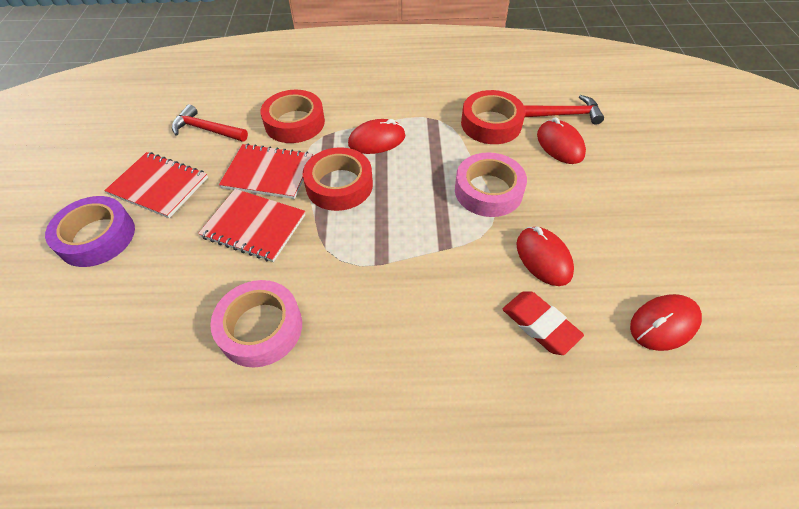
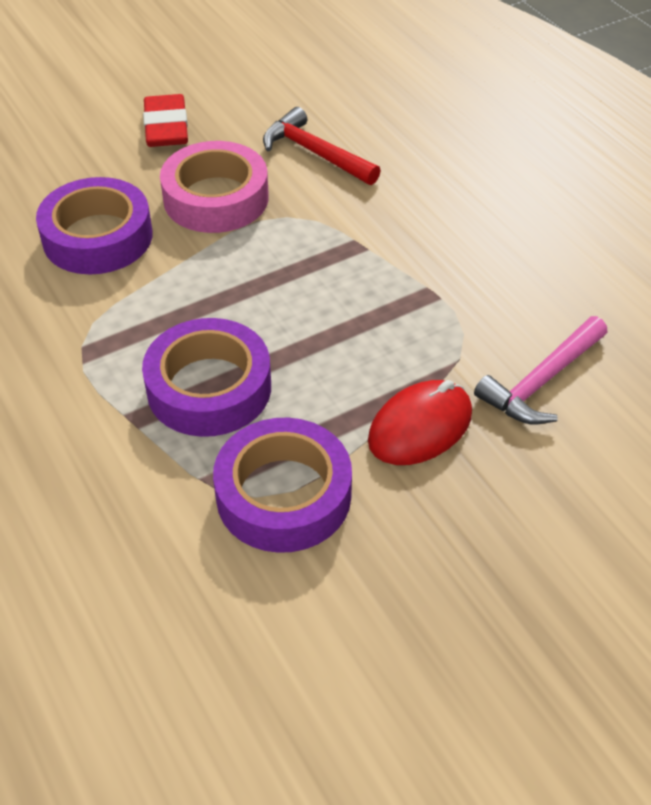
pink hammer: none = 0 -> [474,316,607,425] = 1
pink tape: [210,280,302,367] [455,152,527,217] = 2 -> [160,141,269,233] = 1
purple tape: [45,196,135,267] = 1 -> [36,177,153,274] [142,318,271,437] [213,418,352,553] = 3
red hammer: [172,104,248,142] [524,95,604,125] = 2 -> [263,107,381,185] = 1
red mouse: [348,119,406,154] [516,227,574,286] [537,117,586,164] [630,294,702,351] = 4 -> [368,380,472,465] = 1
red notebook: [104,152,208,218] [198,189,305,262] [219,144,313,199] = 3 -> none = 0
red tape: [260,90,325,143] [303,147,373,211] [461,90,525,144] = 3 -> none = 0

